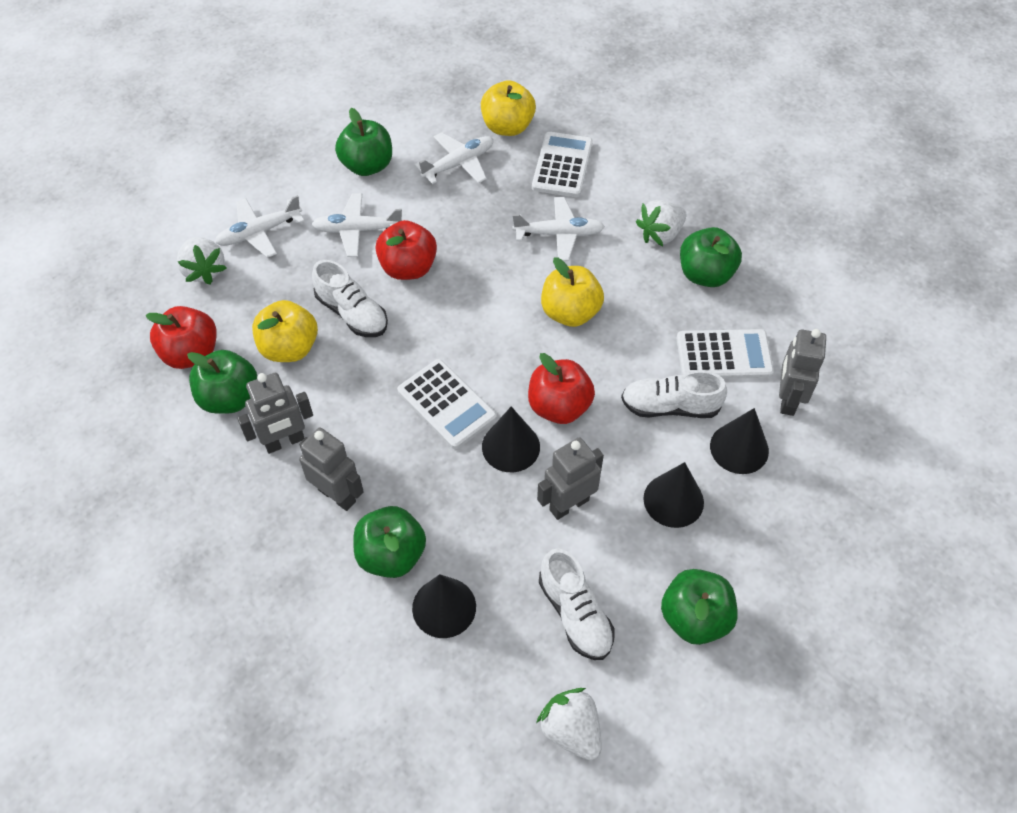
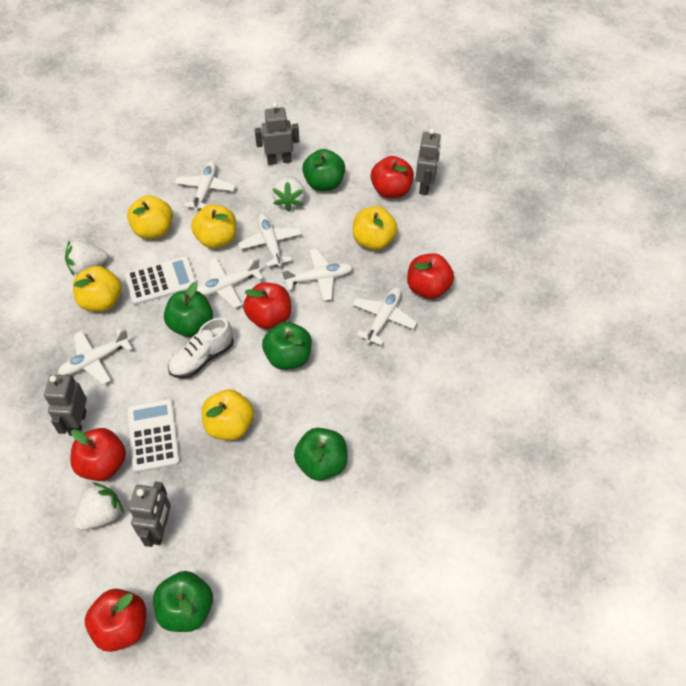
black cone: [412,574,476,638] [482,406,540,472] [644,462,704,528] [710,408,769,474] = 4 -> none = 0
red apple: [145,306,216,369] [375,220,437,280] [528,353,595,424] = 3 -> [70,428,126,481] [85,589,146,652] [243,282,291,329] [371,156,414,198] [407,253,454,299] = 5
white calculator: [397,359,497,449] [532,132,593,197] [677,329,774,379] = 3 -> [125,256,197,305] [128,399,180,473] = 2
white plane: [215,195,305,258] [311,193,403,257] [415,132,493,184] [513,197,605,261] = 4 -> [58,329,132,385] [175,161,235,211] [196,258,263,308] [238,214,301,267] [282,249,353,301] [352,287,417,346] = 6
white shoe: [312,260,388,337] [539,548,615,660] [621,370,727,418] = 3 -> [168,318,234,378] = 1
yellow apple: [252,300,318,362] [481,80,536,136] [541,257,604,327] = 3 -> [73,266,122,312] [127,195,173,239] [191,204,236,249] [202,389,254,440] [353,206,398,250] = 5

